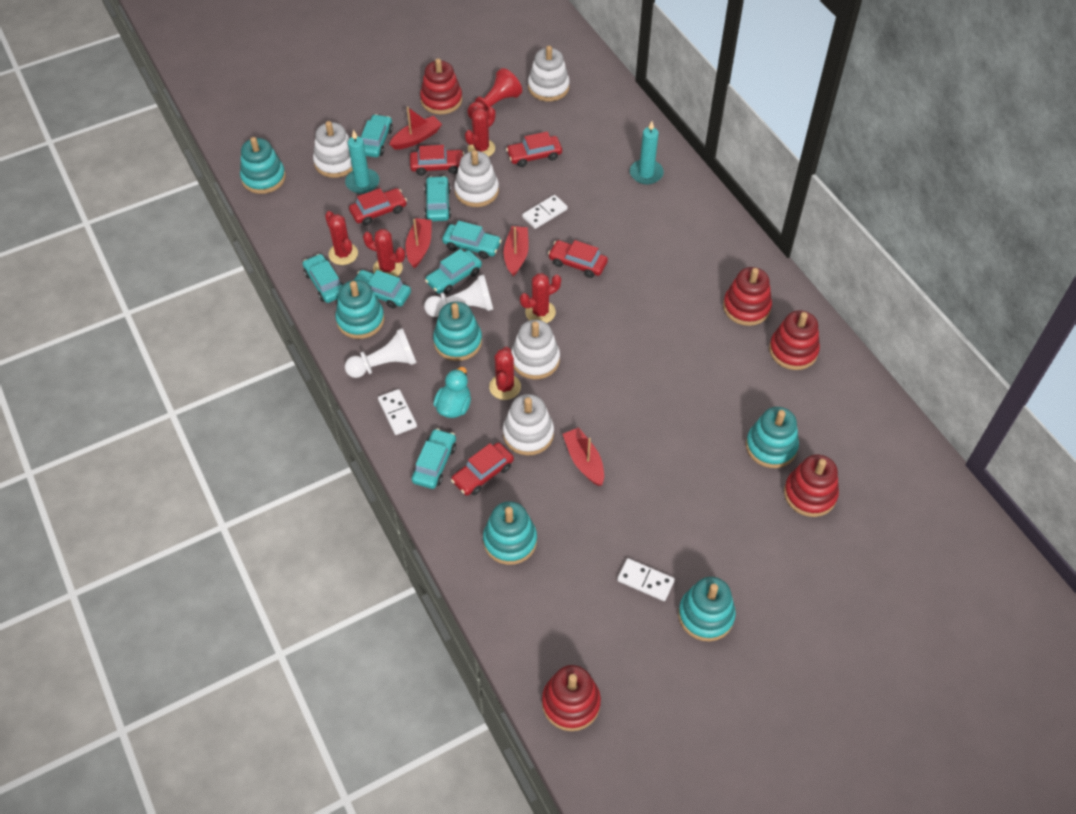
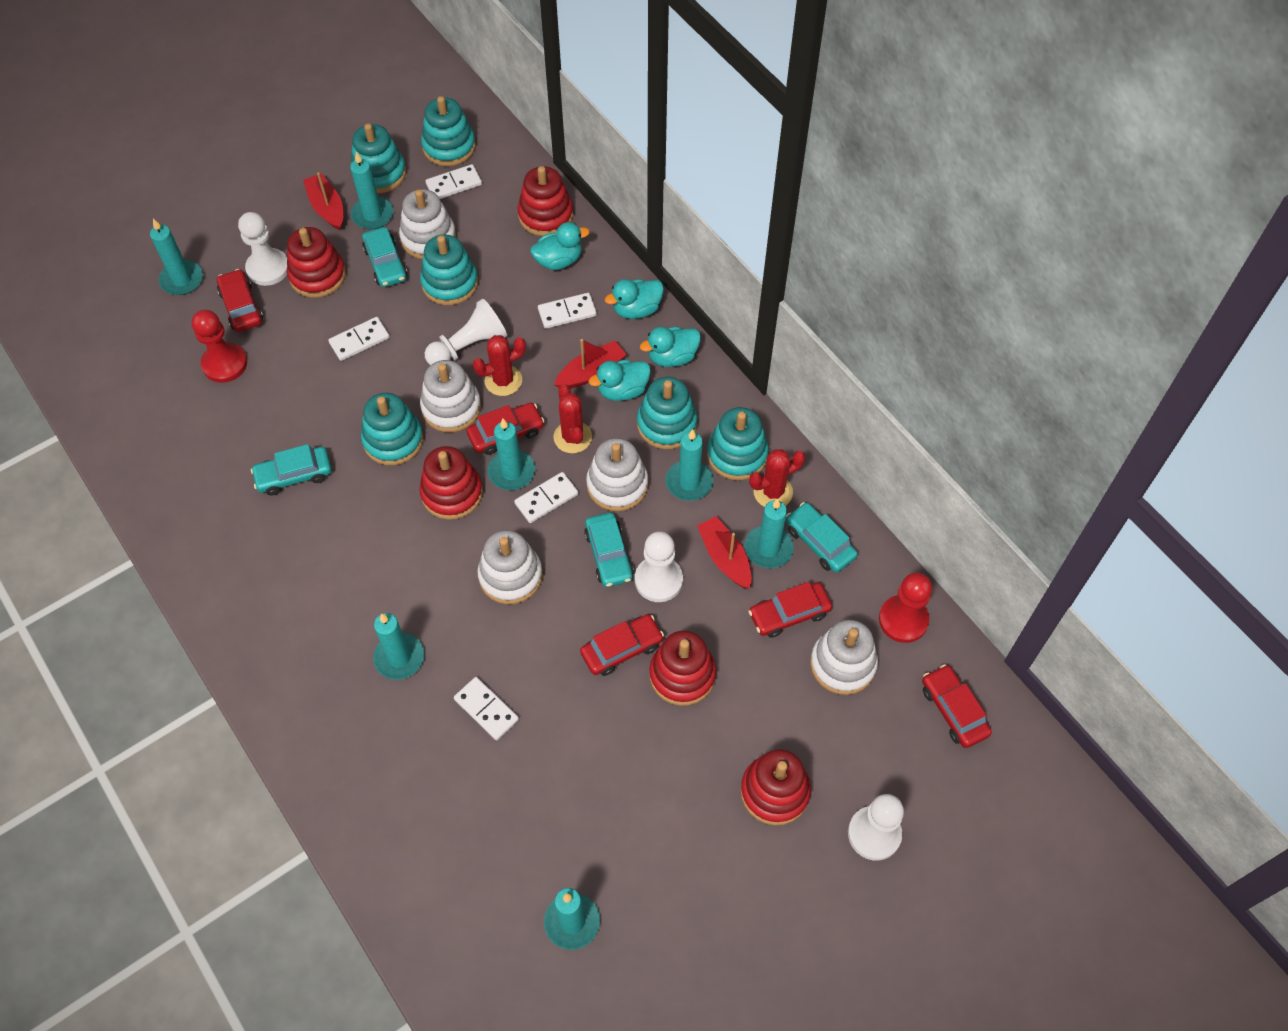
red boat: [389,107,442,150] [406,218,432,268] [504,226,529,276] [563,427,604,486] = 4 -> [303,172,343,230] [554,339,627,389] [697,516,752,589] = 3
red cactus: [325,211,358,265] [363,229,405,277] [465,107,496,157] [489,347,521,400] [520,273,561,323] = 5 -> [473,335,526,396] [553,384,592,453] [749,449,805,507] = 3
red pawn: [467,68,522,119] = 1 -> [192,310,247,383] [879,572,932,643] = 2
turquoise candle: [345,130,379,194] [630,121,664,185] = 2 -> [150,219,203,295] [350,152,393,229] [373,613,425,680] [488,419,535,490] [544,888,600,950] [666,429,713,501] [745,499,794,568] = 7
turquoise car: [303,254,344,303] [354,270,411,309] [361,114,393,157] [412,429,456,489] [424,176,451,221] [425,249,482,294] [442,221,502,259] = 7 -> [251,444,332,496] [362,227,407,287] [584,513,634,587] [786,502,858,573] = 4
turquoise duck: [433,367,471,418] = 1 -> [530,222,590,270] [589,360,651,401] [605,279,664,319] [640,327,701,367] = 4
white domino: [378,389,417,435] [522,195,568,229] [617,558,675,601] = 3 -> [328,317,390,361] [425,164,482,199] [454,677,519,740] [514,472,578,523] [538,293,597,329] = 5
white pawn: [345,328,417,378] [424,275,493,317] = 2 -> [238,212,287,286] [425,299,507,365] [635,531,683,602] [848,794,904,861] = 4

